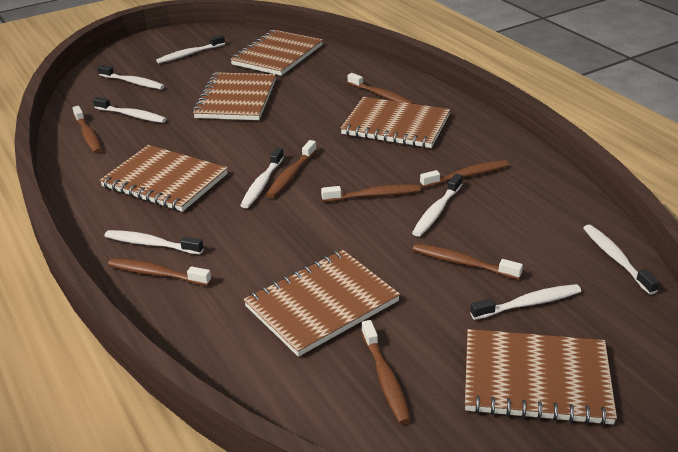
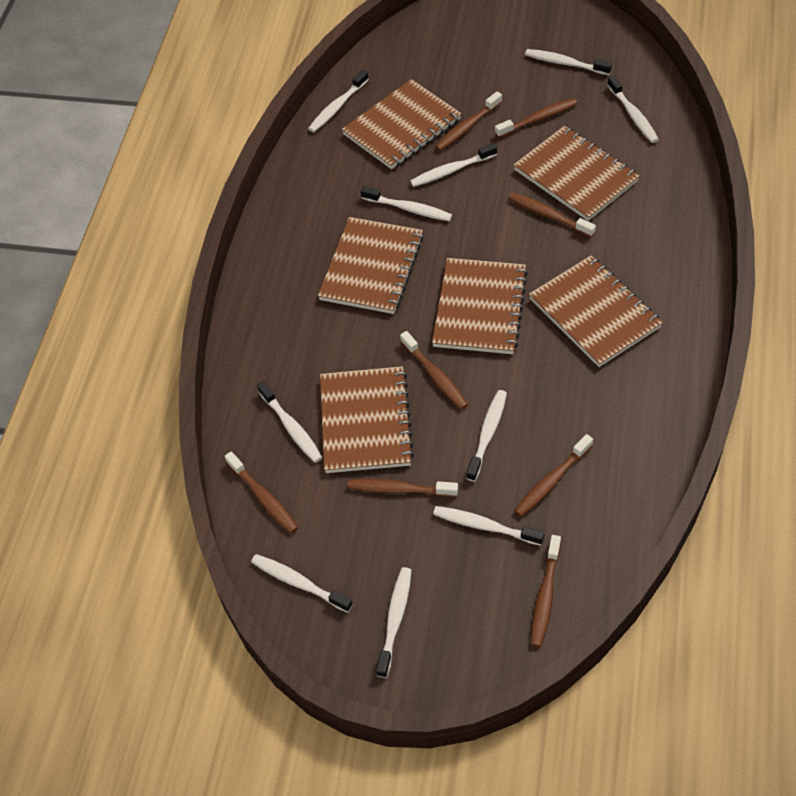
white toothbrush: [93,97,167,123] [98,65,165,89] [105,230,204,255] [156,35,225,64] [240,147,284,208] [412,174,463,237] [470,284,581,320] [583,225,659,295] = 8 -> [251,554,353,613] [257,381,323,463] [308,70,369,132] [361,186,452,221] [376,567,411,678] [410,143,497,187] [433,506,544,546] [466,390,507,482] [525,49,612,75] [607,76,659,143] = 10

